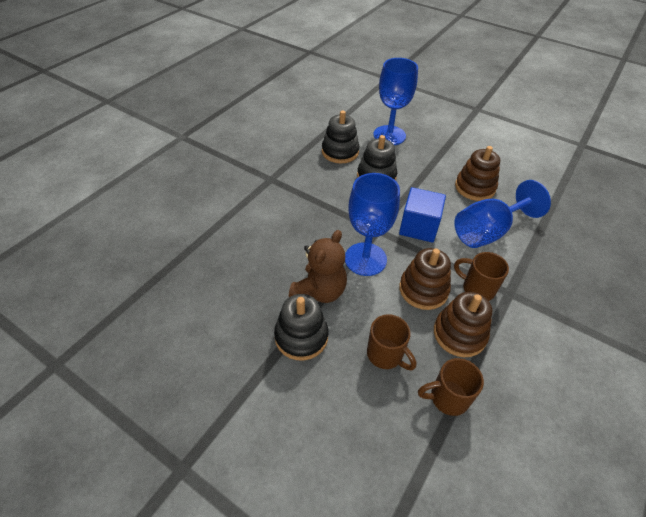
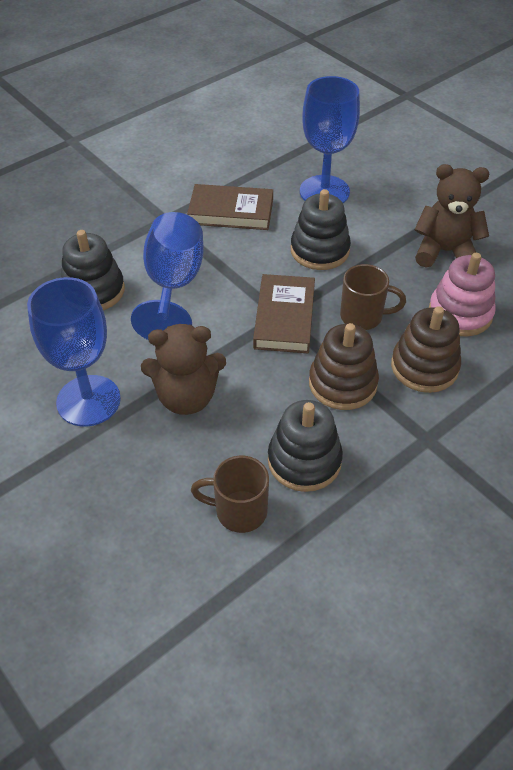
blue cube: [399,187,446,243] = 1 -> none = 0
brown book: none = 0 -> [187,184,273,230] [253,274,315,353] = 2
brown mug: [367,314,416,370] [418,358,484,416] [454,252,509,301] = 3 -> [191,456,269,533] [340,264,406,330] = 2
brown stacking toy: [399,248,451,310] [434,292,492,357] [455,146,500,201] = 3 -> [309,323,379,410] [391,306,461,393] = 2
brown teddy bear: [289,230,347,303] = 1 -> [141,324,226,415] [414,164,489,268] = 2
pink stacking toy: none = 0 -> [429,253,496,336] = 1

